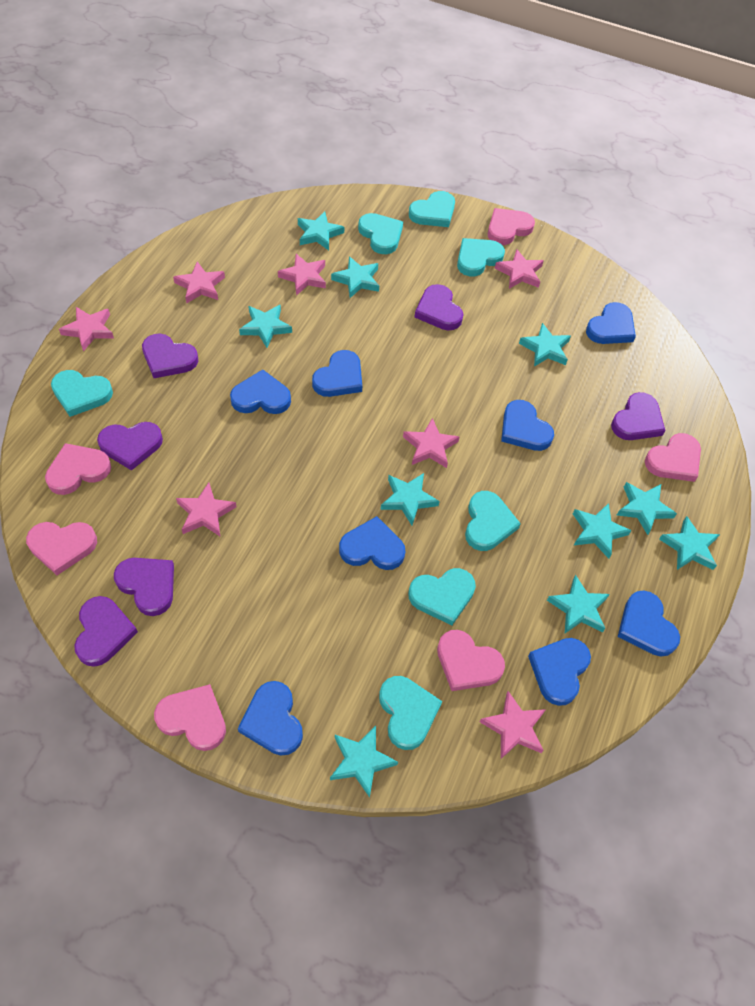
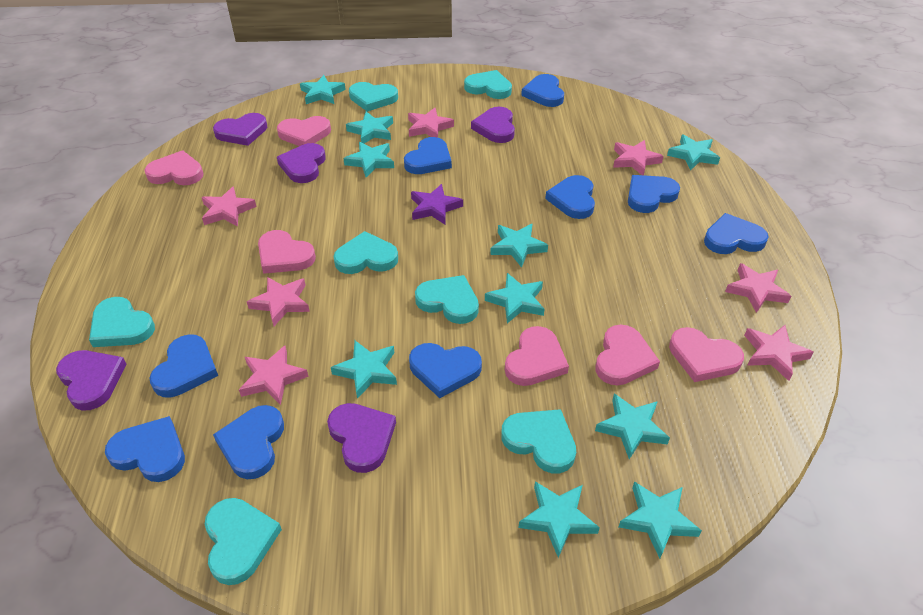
blue heart: [230,369,291,414] [238,681,303,756] [312,350,362,397] [339,516,405,570] [501,400,554,451] [528,638,591,706] [586,302,636,344] [618,590,680,656] = 8 -> [105,416,185,482] [149,334,218,397] [213,405,284,479] [404,137,452,174] [409,343,482,398] [521,74,564,107] [545,175,595,219] [628,175,680,213] [704,213,769,254] = 9
purple heart: [74,596,138,667] [97,422,163,471] [114,558,174,616] [142,333,198,378] [415,284,464,330] [611,392,665,440] = 6 -> [56,350,127,411] [213,113,267,146] [277,143,326,183] [327,403,396,473] [471,107,515,143] = 5
purple star: none = 0 -> [411,184,463,224] = 1

